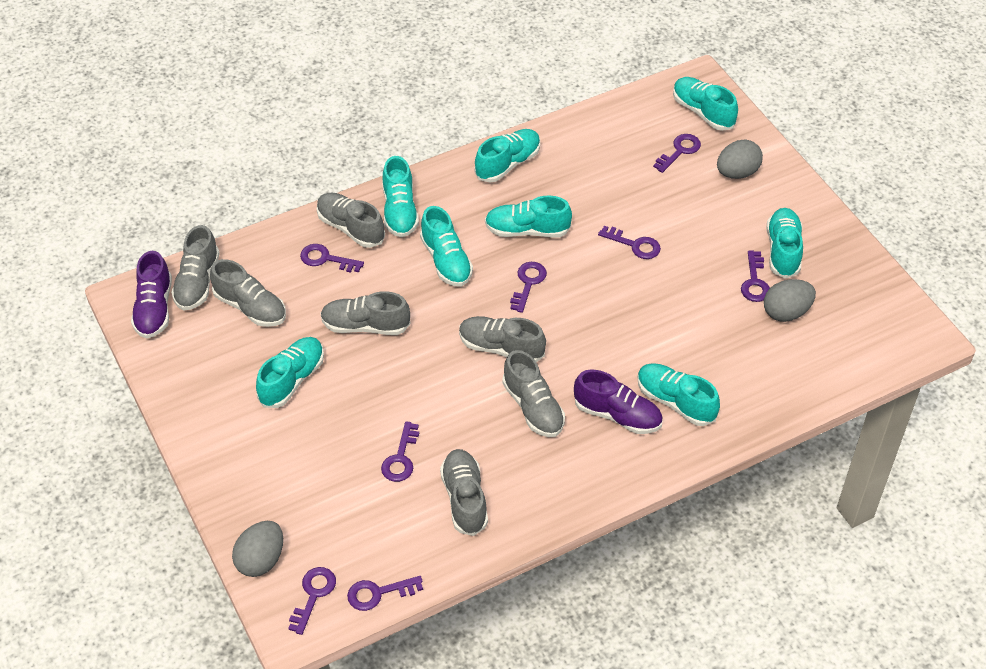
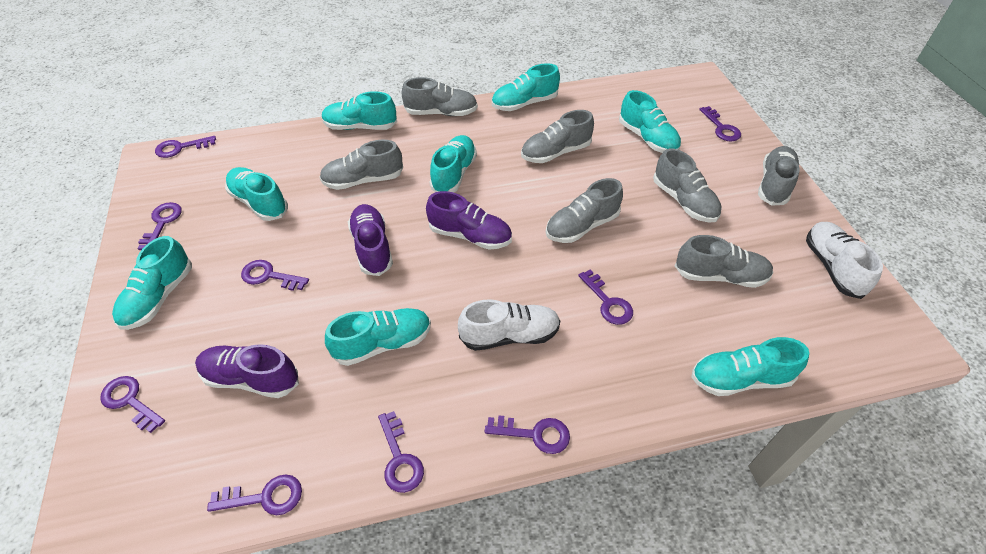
grey egg: [232,521,283,577] [717,140,763,179] [764,279,816,322] = 3 -> none = 0
purple key: [288,567,336,635] [300,244,364,273] [347,576,423,611] [381,421,419,482] [510,262,547,313] [598,226,661,259] [653,134,701,173] [741,250,770,302] = 8 -> [100,376,165,433] [137,202,182,250] [155,136,216,158] [207,474,302,515] [241,260,309,291] [378,411,424,493] [485,415,570,454] [578,270,633,325] [699,106,741,141] = 9
purple shoe: [131,251,172,339] [574,369,663,434] = 2 -> [195,344,299,398] [348,204,393,276] [426,191,512,249] = 3
white shoe: none = 0 -> [458,299,560,351] [806,222,883,299] = 2

